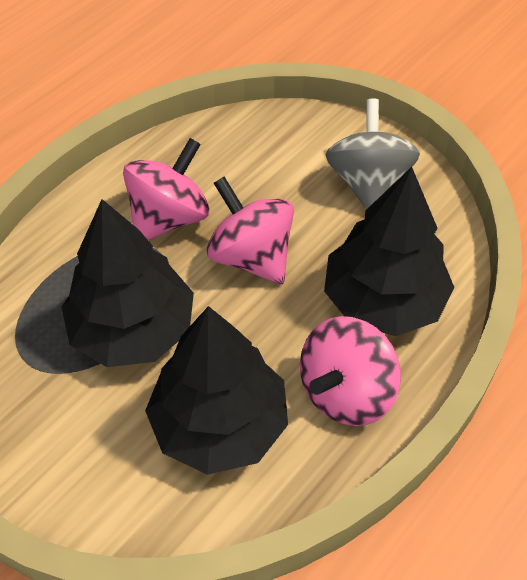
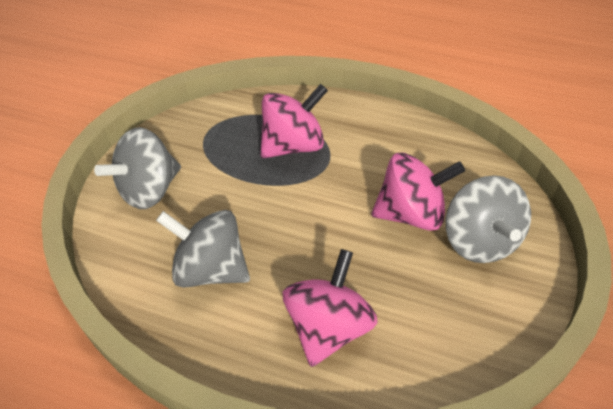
black tree: [62,199,194,367] [145,306,288,475] [324,167,455,336] = 3 -> none = 0
grey spinning top: [326,99,420,209] = 1 -> [94,127,181,209] [156,210,250,288] [446,175,531,263] = 3

